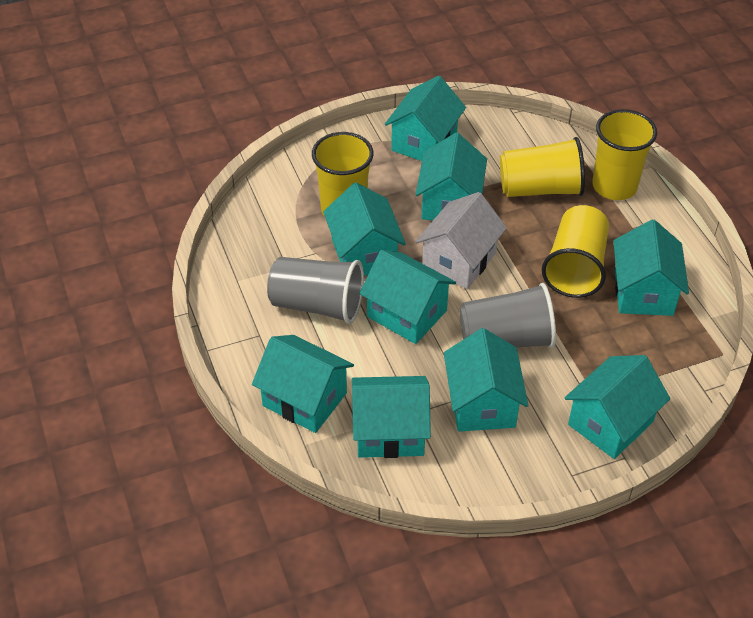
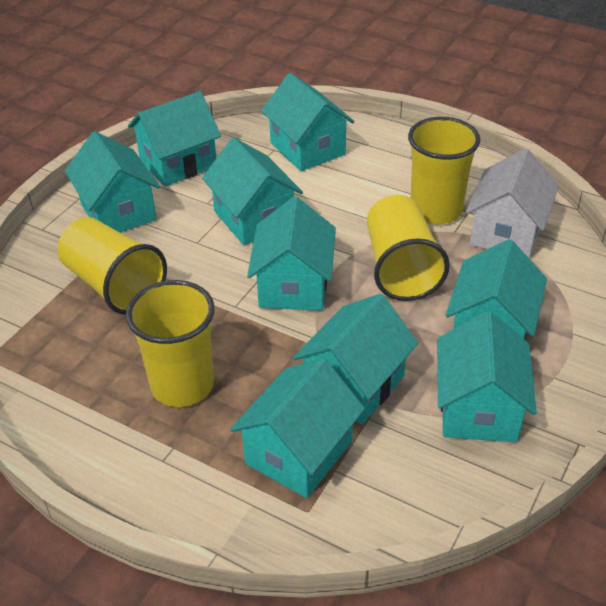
grey cup: [267,257,364,324] [459,283,556,348] = 2 -> none = 0

